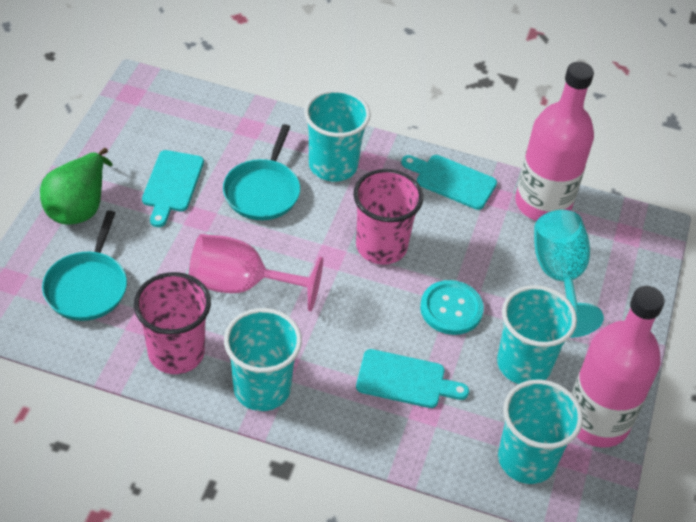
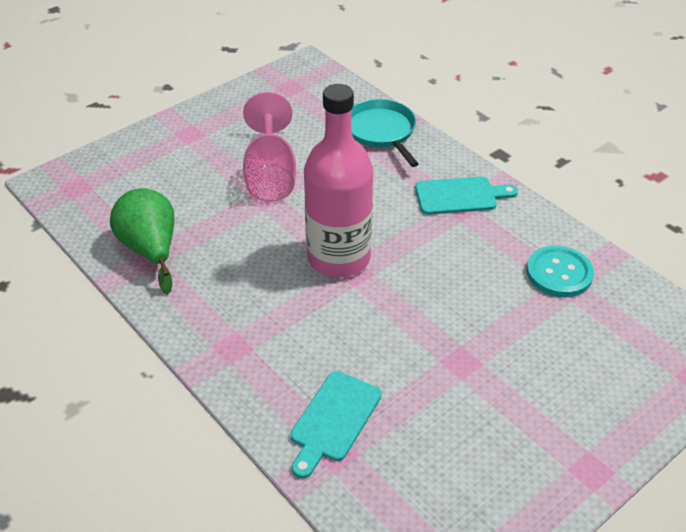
pink bottle: [515,62,594,221] [571,286,665,448] = 2 -> [304,84,373,277] = 1
pink cup: [134,272,211,374] [353,169,423,265] = 2 -> none = 0
turquoise cup: [224,308,302,411] [304,89,371,181] [497,285,577,384] [498,380,583,484] = 4 -> none = 0
turquoise cutting board: [142,150,204,227] [356,349,469,408] [401,155,497,210] = 3 -> [290,371,382,478] [415,177,518,215] = 2
turquoise goblet: [534,210,604,338] = 1 -> none = 0
turquoise pan: [42,210,127,321] [223,124,300,220] = 2 -> [351,99,419,167] = 1

